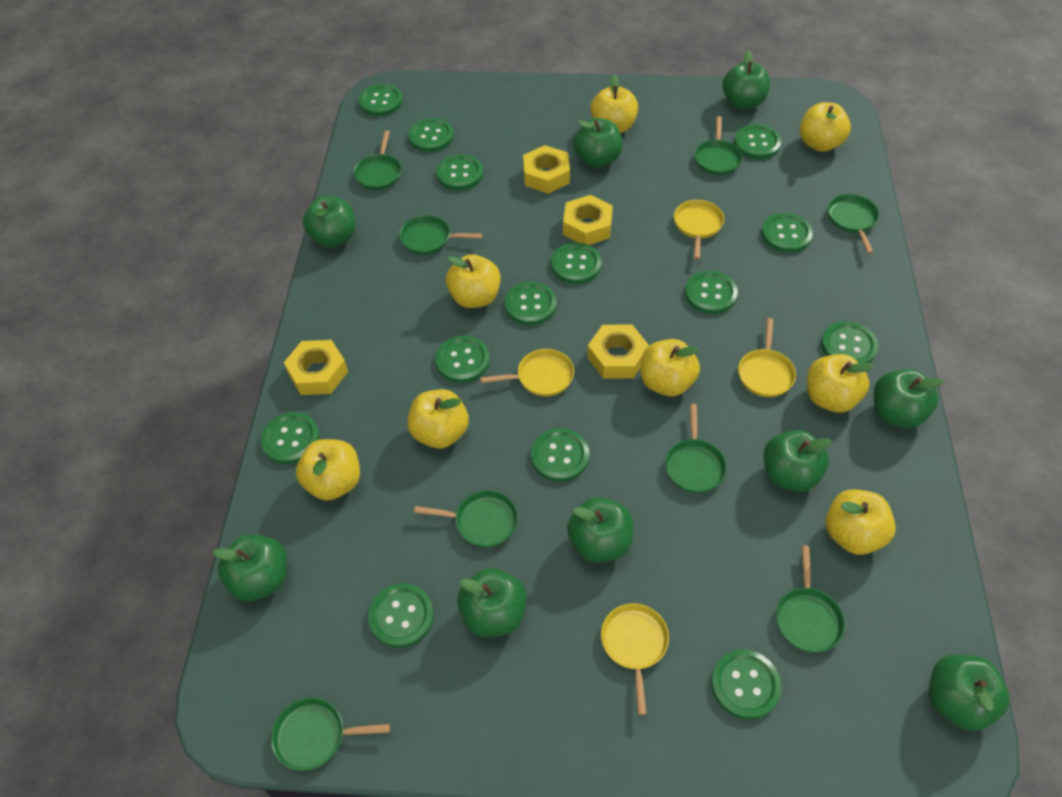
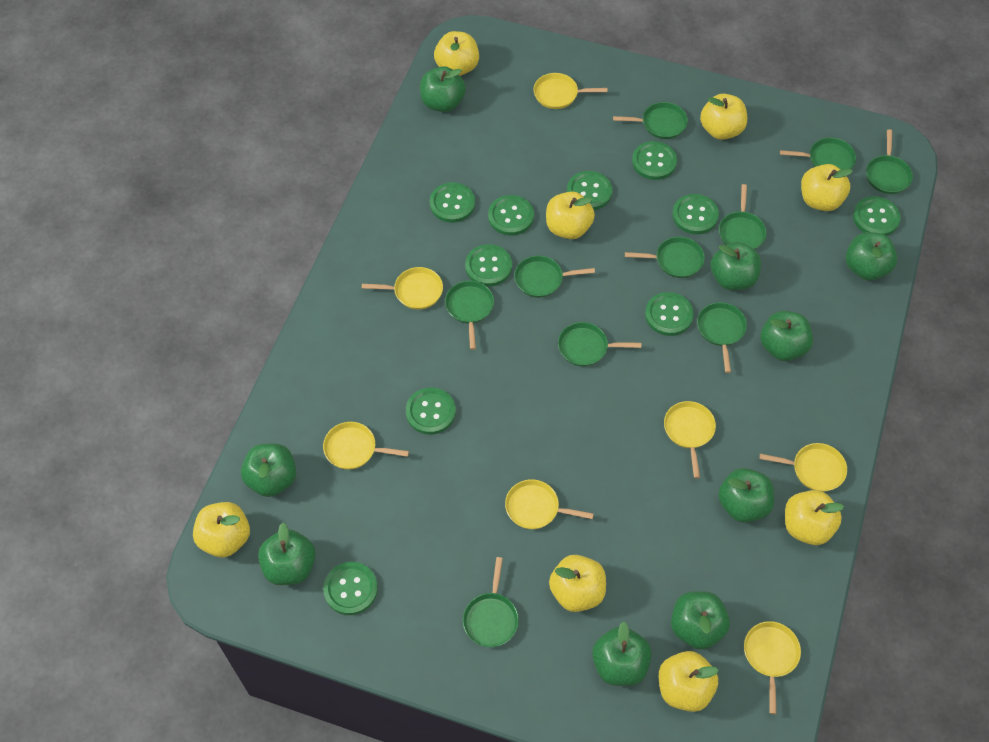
green button: [261,412,320,464] [358,84,403,116] [368,583,434,648] [408,118,454,152] [435,336,490,383] [436,154,483,190] [504,282,557,325] [531,428,589,482] [551,243,601,284] [685,271,738,314] [711,649,781,720] [734,124,781,159] [761,213,813,253] [821,321,878,363] = 14 -> [323,562,378,615] [406,388,456,435] [430,183,475,223] [465,244,512,286] [488,195,534,236] [567,171,612,210] [632,141,677,180] [645,292,694,336] [672,194,719,234] [853,196,901,236] = 10
green pan: [271,698,390,771] [354,131,401,190] [399,215,483,255] [414,490,518,548] [665,404,727,493] [694,116,743,175] [776,545,845,653] [828,194,879,253] = 8 -> [445,281,494,350] [463,557,519,647] [514,256,595,298] [558,322,641,366] [613,102,688,139] [625,237,705,278] [697,302,747,373] [719,184,767,250] [780,137,856,170] [866,129,913,194] = 10
yellow nut: [284,340,348,395] [523,145,570,194] [563,195,613,245] [587,325,649,378] = 4 -> none = 0
yellow pan: [480,349,574,397] [601,603,669,715] [674,200,724,259] [738,318,796,397] = 4 -> [323,422,409,470] [362,267,443,310] [505,479,594,529] [533,73,608,109] [664,401,716,478] [744,621,801,714] [759,443,847,492] = 7

